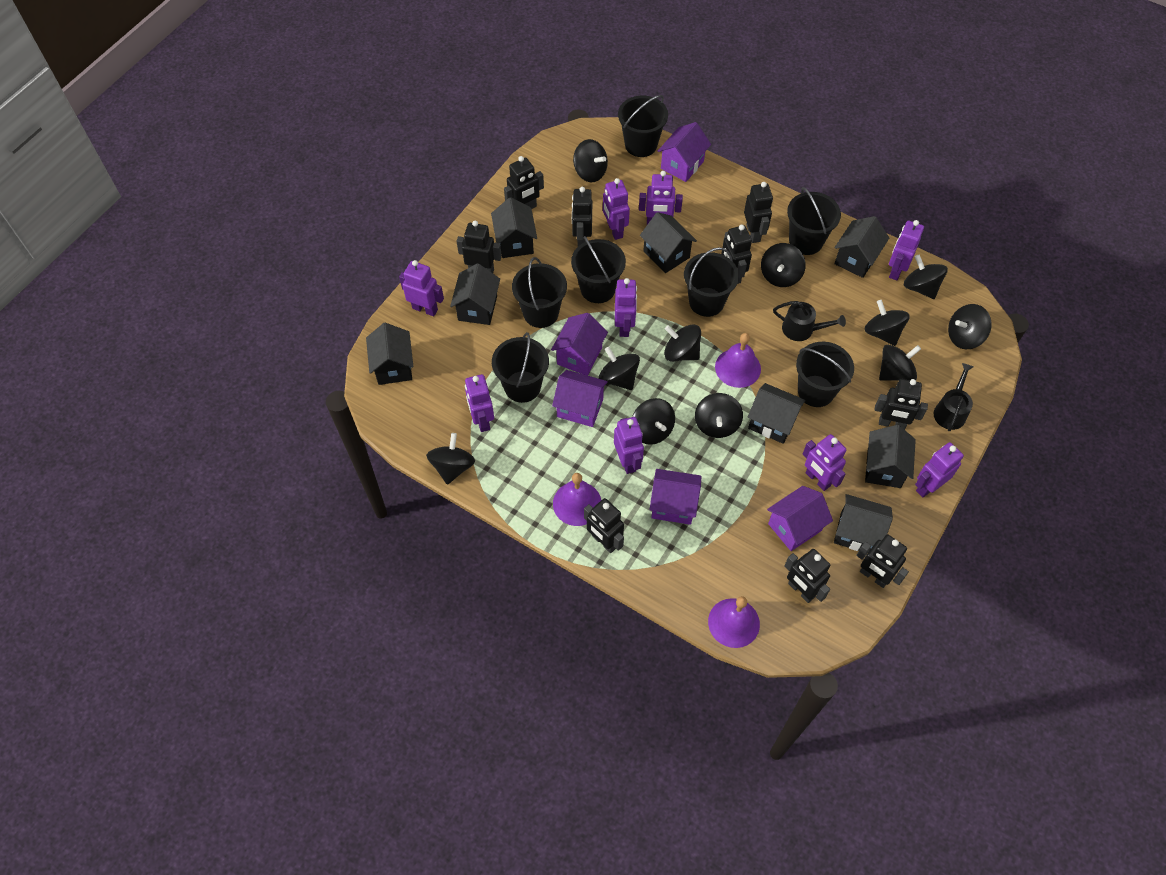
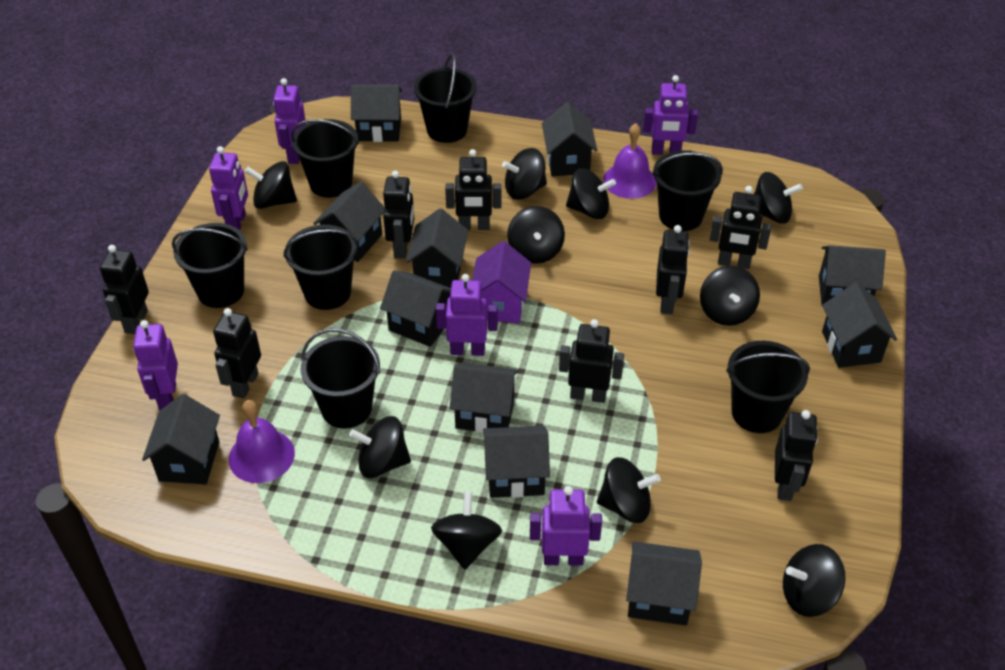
black house: [366,323,414,385] [450,263,500,325] [491,197,537,258] [640,212,697,273] [748,383,806,444] [834,216,889,278] [834,494,893,552] [865,425,916,488] = 8 -> [142,394,220,485] [313,182,385,262] [351,85,402,142] [380,270,451,347] [406,208,468,288] [449,363,519,433] [483,426,550,498] [542,102,597,176] [626,541,702,625] [819,245,886,305] [822,282,897,368] = 11
black robot: [457,221,502,273] [504,156,544,209] [572,187,592,246] [584,498,624,553] [721,225,752,284] [744,182,773,243] [784,549,830,603] [856,535,909,588] [875,379,928,430] = 9 -> [100,245,149,334] [213,308,261,399] [383,171,414,259] [445,149,501,230] [559,319,624,403] [656,225,690,314] [710,186,771,269] [775,410,818,501] = 8
black spinning top: [426,433,475,485] [573,139,608,182] [599,347,640,390] [632,398,675,445] [664,324,701,362] [695,393,743,438] [761,243,806,287] [864,300,910,346] [879,345,921,381] [904,255,948,299] [948,304,992,349] = 11 -> [245,161,297,209] [349,416,411,478] [431,492,502,569] [502,148,547,200] [507,206,565,264] [566,168,616,219] [597,457,661,523] [700,266,760,326] [754,172,803,224] [783,544,845,617] = 10
black watering can: [773,301,846,341] [933,363,974,431] = 2 -> none = 0
purple bell: [553,473,601,526] [708,596,760,648] [715,333,761,388] = 3 -> [229,400,295,483] [603,123,656,199] = 2
purple house: [551,313,608,376] [552,370,608,427] [649,469,702,525] [658,122,711,182] [767,486,833,551] = 5 -> [472,241,531,323] = 1
purple robot: [399,260,444,316] [465,374,494,432] [603,178,630,240] [614,417,644,474] [615,278,637,337] [639,171,683,225] [803,434,846,491] [889,220,924,280] [915,442,964,497] = 9 -> [133,320,178,410] [209,146,248,230] [273,78,306,164] [436,274,498,356] [530,486,602,566] [643,75,698,155] = 6

